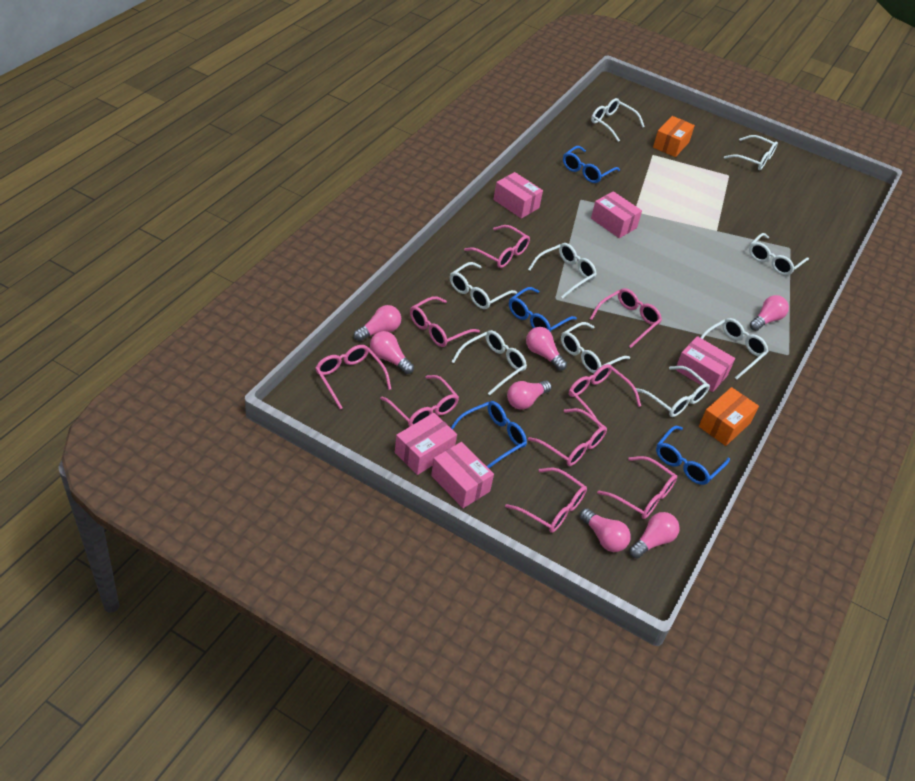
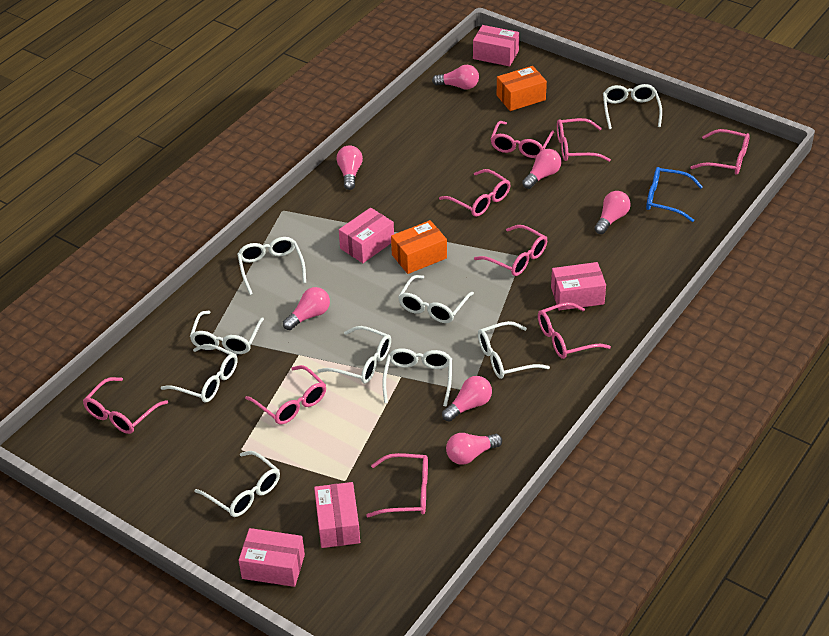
blue glasses: [451,401,527,468] [509,287,577,332] [563,146,620,183] [656,426,730,485] = 4 -> [646,167,703,222] = 1

